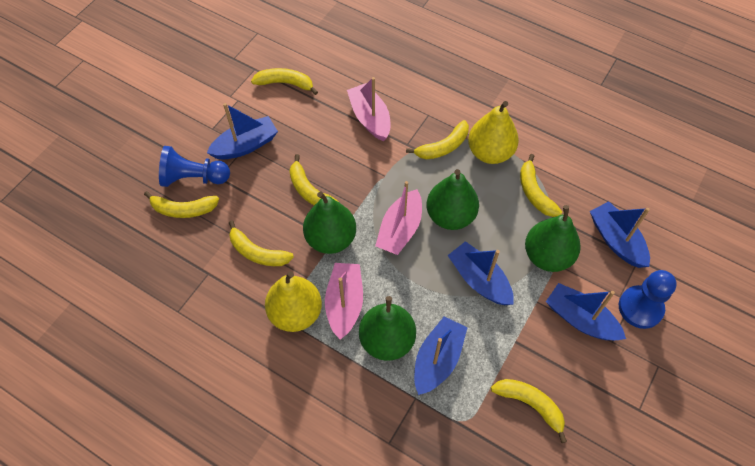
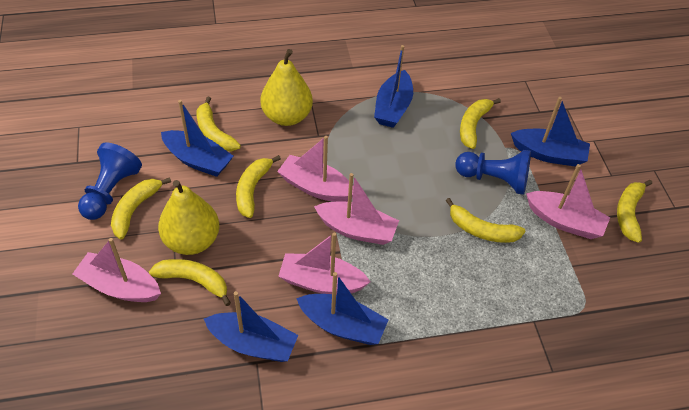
green pear: [303,191,356,254] [359,296,416,361] [427,169,479,230] [525,205,581,272] = 4 -> none = 0
pink boat: [325,263,363,340] [347,77,391,141] [375,181,422,255] = 3 -> [72,238,161,302] [277,136,354,202] [278,232,371,295] [314,173,399,245] [526,164,610,239] = 5

